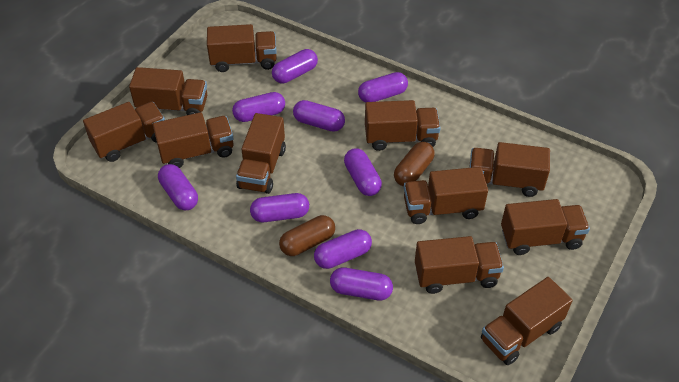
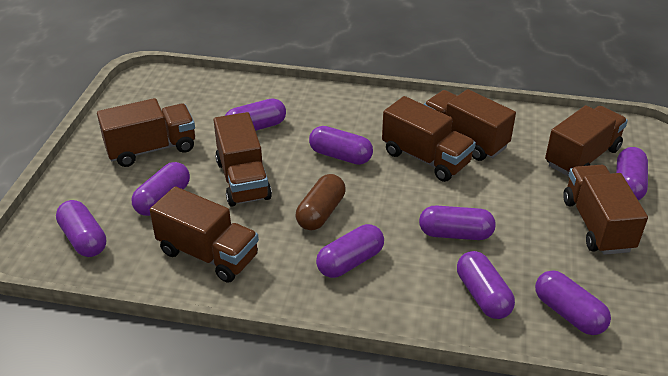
brown capsule: [279,215,335,256] [394,142,435,186] = 2 -> [296,174,346,230] = 1
brown truck: [83,102,165,162] [129,67,207,115] [153,112,234,168] [207,24,277,72] [236,113,286,194] [365,100,440,151] [404,167,488,224] [415,236,504,294] [469,142,550,197] [481,277,572,365] [501,199,590,255] = 11 -> [97,98,195,167] [150,187,259,283] [214,112,272,207] [382,96,476,182] [424,89,516,161] [545,105,628,177] [563,165,648,255] = 7

